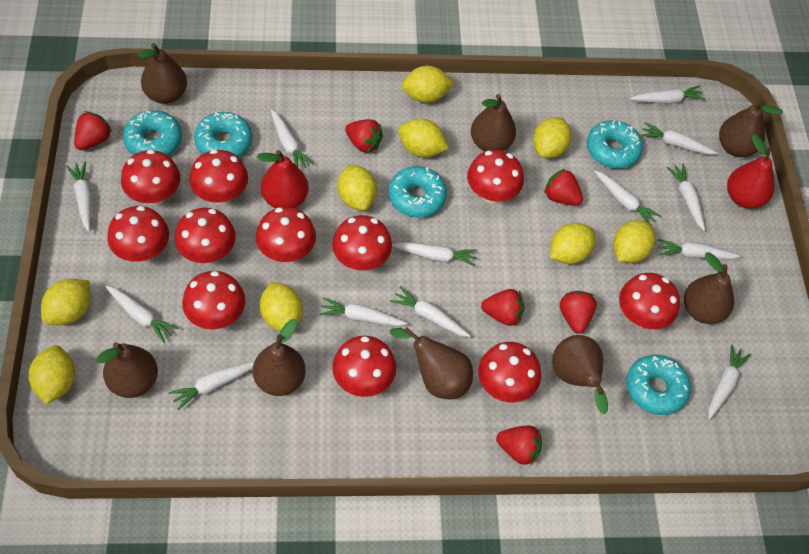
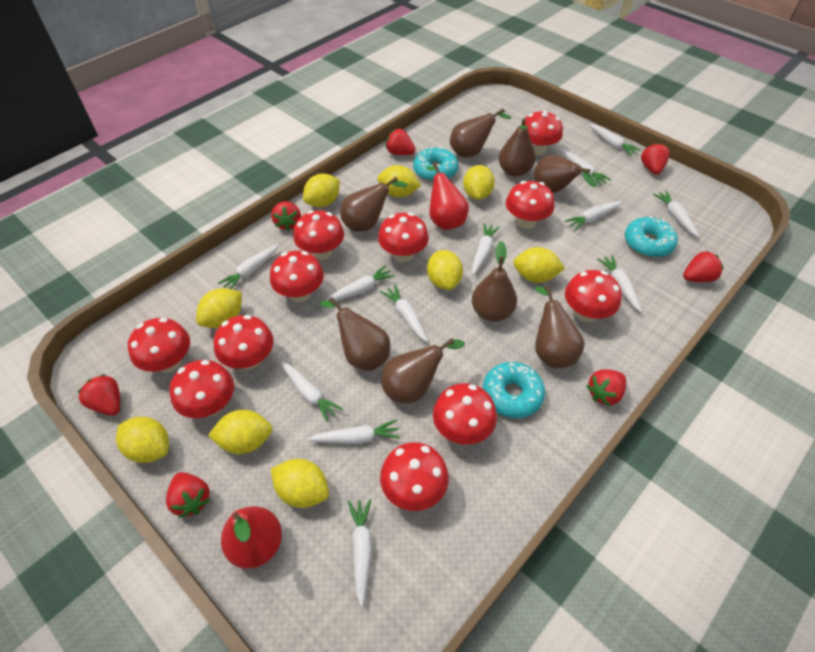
red strawberry: [74,111,112,150] [345,119,383,153] [481,289,525,326] [496,425,542,466] [544,169,583,206] [560,291,597,334] = 6 -> [77,374,120,416] [166,472,210,518] [271,201,301,231] [386,129,416,155] [587,370,626,406] [641,143,670,174] [683,250,724,282] = 7
turquoise donut: [123,110,182,155] [194,112,252,157] [389,166,447,218] [587,120,643,169] [626,355,691,415] = 5 -> [413,147,458,182] [483,362,545,418] [625,216,678,257] = 3
white carrot: [66,161,92,232] [105,285,179,343] [169,361,254,410] [271,109,314,168] [319,297,408,326] [390,286,471,337] [392,242,477,267] [594,170,661,222] [630,86,705,104] [640,122,718,155] [658,239,741,259] [666,164,705,231] [708,345,751,420] = 13 -> [218,244,279,289] [281,362,343,422] [307,419,400,444] [326,265,395,301] [348,499,372,607] [380,284,428,342] [472,223,500,275] [561,149,611,186] [565,201,622,231] [589,124,641,156] [597,255,642,312] [653,191,699,237] = 12

